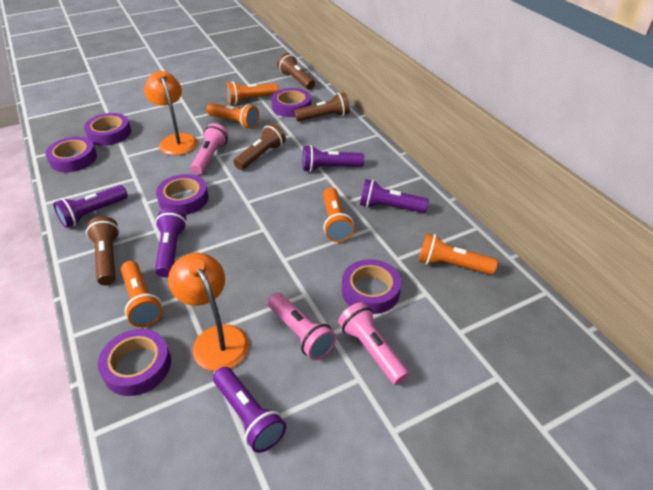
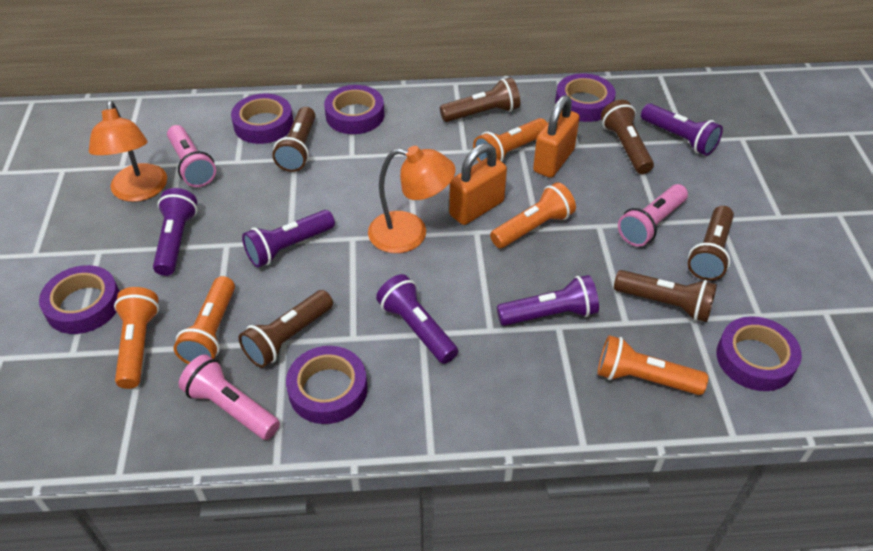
brown flashlight: [86,216,120,285] [234,123,286,170] [277,53,315,90] [294,92,350,122] = 4 -> [239,290,333,368] [272,107,315,172] [440,77,520,122] [601,100,654,174] [614,270,717,322] [688,206,734,281] = 6
orange padlock: none = 0 -> [449,143,507,225] [533,95,580,178] = 2

